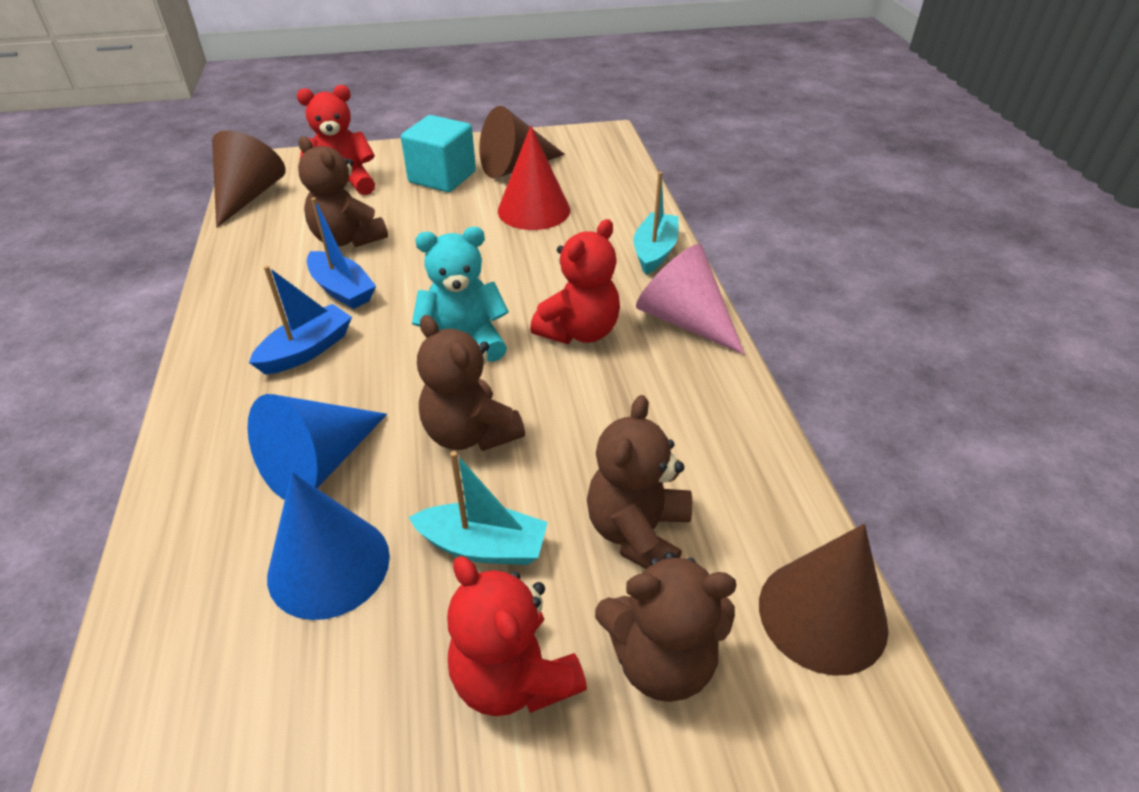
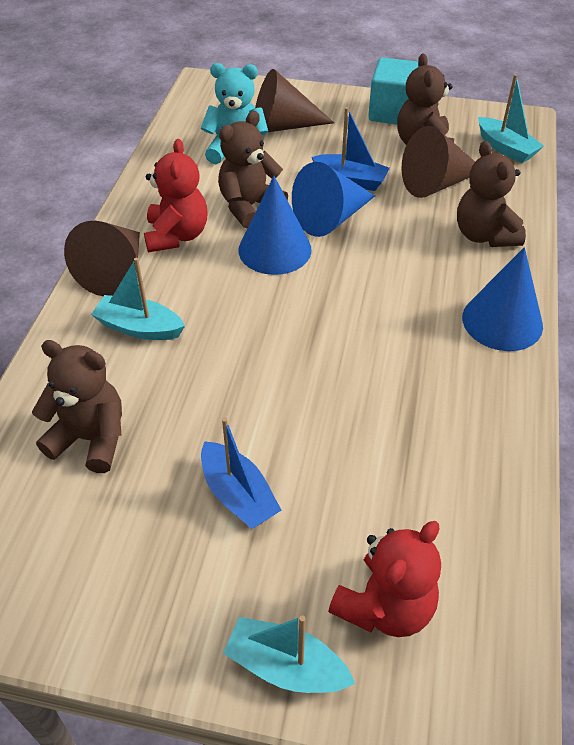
blue cone: [248,394,387,500] [267,472,390,620] = 2 -> [239,176,312,275] [292,162,375,237] [462,247,543,351] = 3
pink cone: [636,244,745,355] = 1 -> none = 0
red cone: [498,126,570,230] = 1 -> none = 0
red teddy bear: [297,85,375,195] [447,556,587,716] [530,219,620,344] = 3 -> [144,139,208,252] [328,521,441,637] = 2
turquoise boat: [408,451,548,565] [633,172,679,275] = 2 -> [91,258,185,340] [223,615,355,693] [478,74,544,163] = 3

